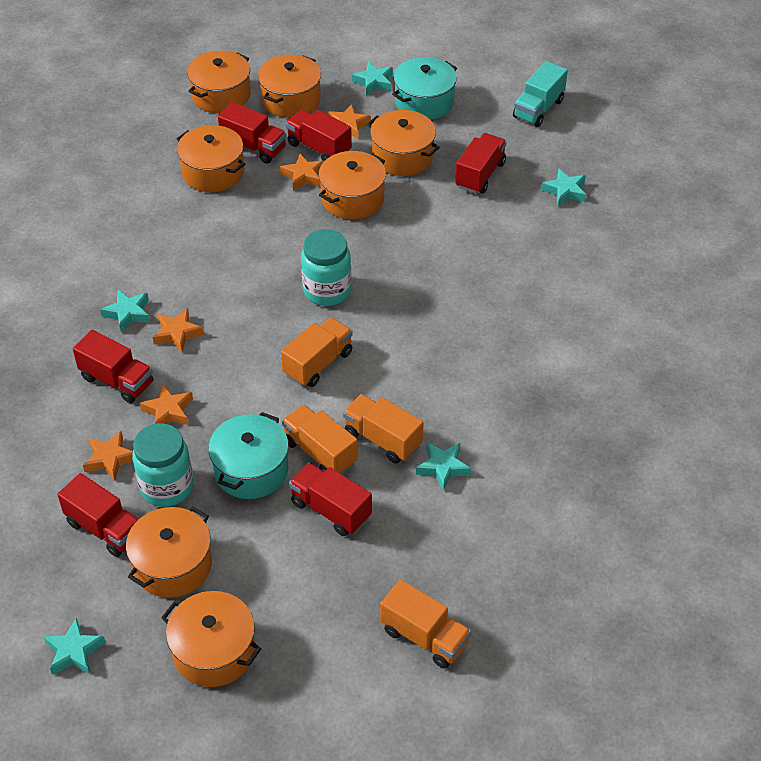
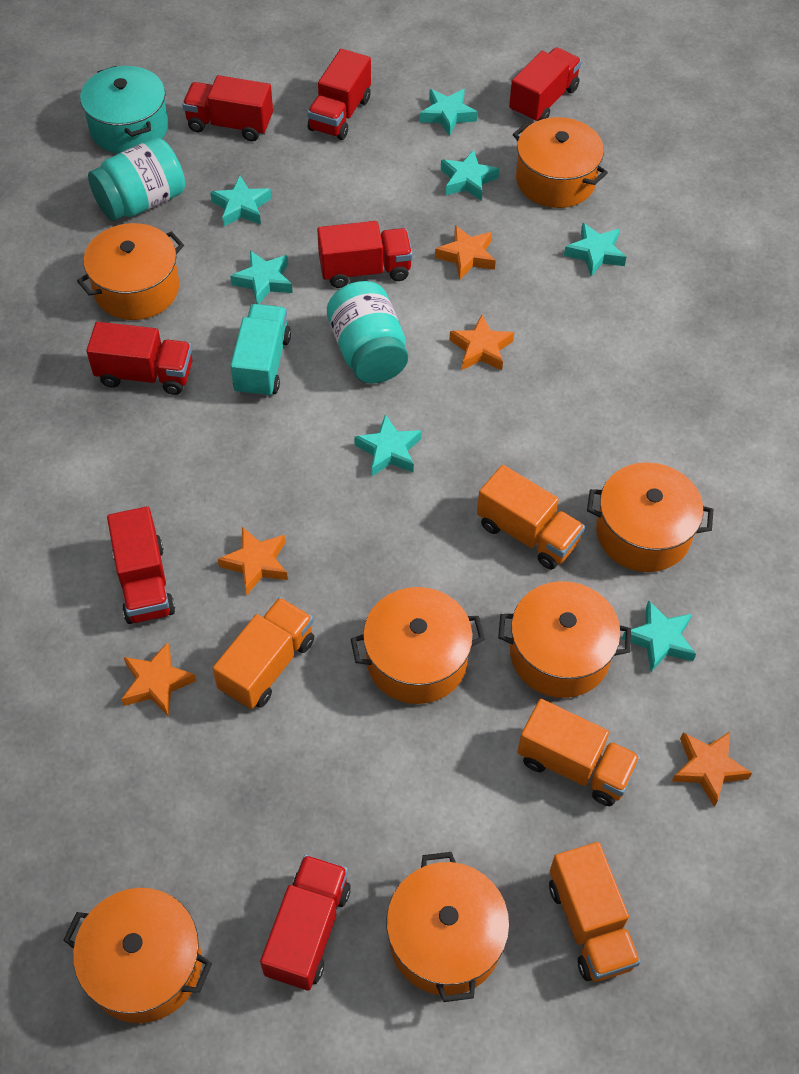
red truck: [57,473,139,557] [73,330,153,403] [218,102,287,164] [286,110,352,161] [289,463,372,536] [455,133,507,194] = 6 -> [86,322,192,395] [107,506,175,624] [182,75,273,141] [260,855,351,990] [307,49,371,140] [317,221,413,288] [509,47,582,123] = 7
turquoise pot: [208,412,289,499] [392,57,457,120] = 2 -> [80,66,168,154] = 1
turquoise star: [44,618,106,675] [100,290,150,333] [352,62,393,96] [416,442,471,491] [541,168,586,207] = 5 -> [210,176,271,226] [230,251,293,304] [354,414,422,476] [420,89,478,136] [441,150,499,201] [564,223,626,277] [622,600,696,672] = 7

